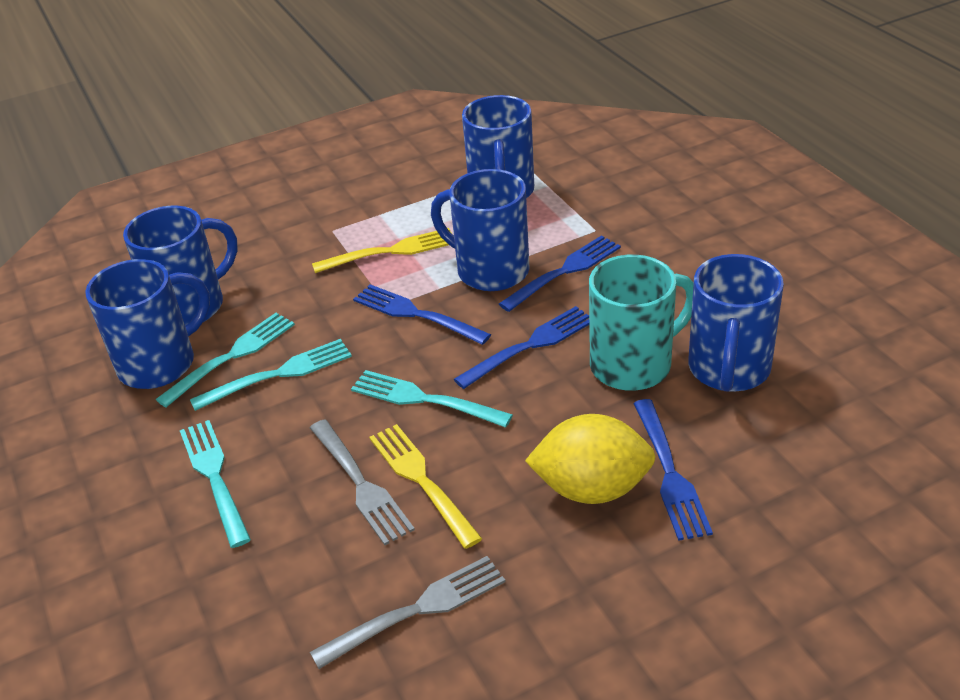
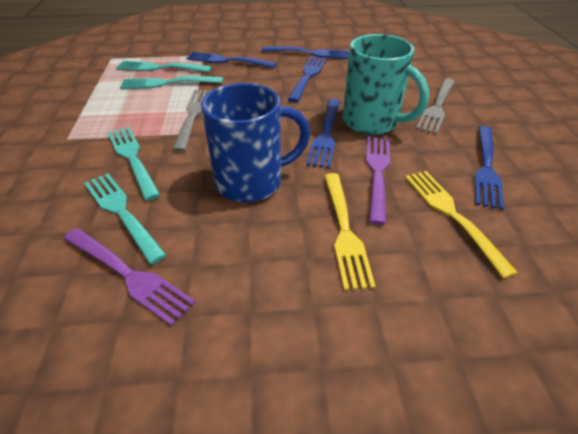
blue fork: [353,284,491,345] [454,306,589,389] [499,235,621,312] [633,399,713,541] = 4 -> [187,52,277,68] [262,46,349,59] [288,56,327,102] [307,99,340,168] [474,126,504,210] = 5
blue mug: [85,259,210,389] [123,206,238,326] [431,169,530,291] [462,95,534,198] [688,254,784,392] = 5 -> [201,83,310,202] = 1
purple fork: none = 0 -> [64,228,196,326] [366,137,390,225] = 2
yellow lemon: [525,414,656,504] = 1 -> none = 0

